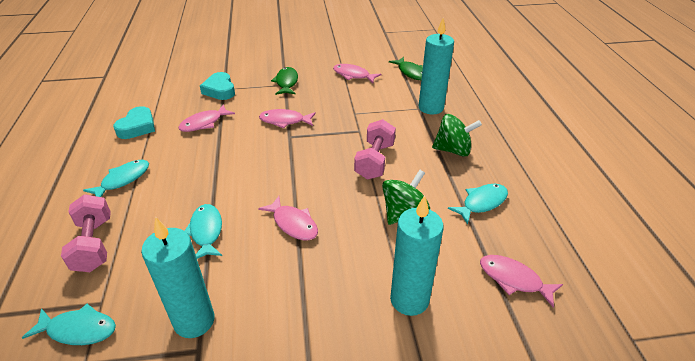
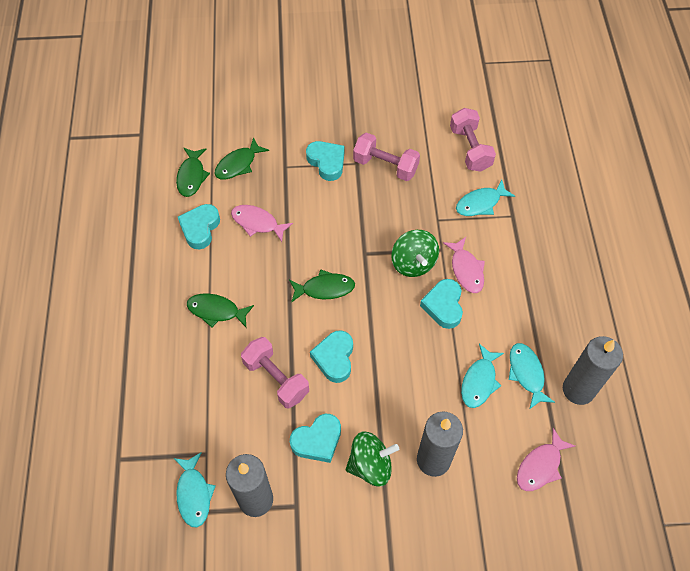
green fish: [271,67,298,95] [389,57,423,80] = 2 -> [176,148,210,197] [187,293,254,328] [215,137,269,180] [289,270,355,303] = 4
grey candle: none = 0 -> [226,454,273,517] [417,411,463,477] [563,336,623,405] = 3
pink dumbbell: [61,195,111,272] [354,119,396,180] = 2 -> [241,337,309,408] [353,133,420,181] [450,108,496,172] = 3
pink fish: [178,104,235,132] [258,196,318,240] [259,109,316,129] [333,64,382,83] [480,255,563,308] = 5 -> [231,205,293,242] [443,237,485,293] [517,428,575,491] = 3
turquoise candle: [141,217,215,338] [390,195,444,316] [419,18,454,114] = 3 -> none = 0
turquoise heart: [113,106,155,139] [200,72,235,100] = 2 -> [178,204,220,249] [290,414,341,463] [306,141,345,181] [310,330,353,383] [420,279,463,329] = 5

